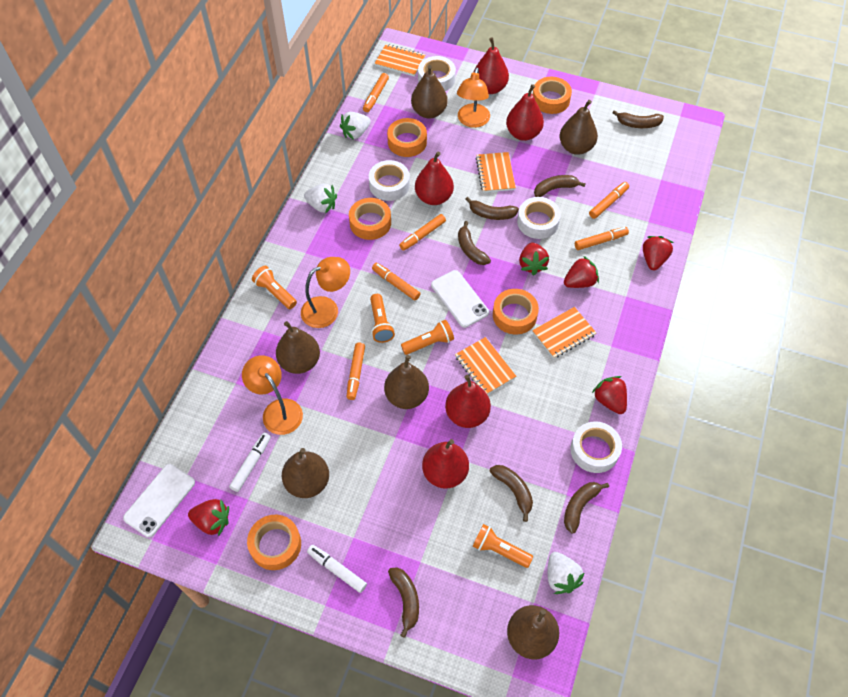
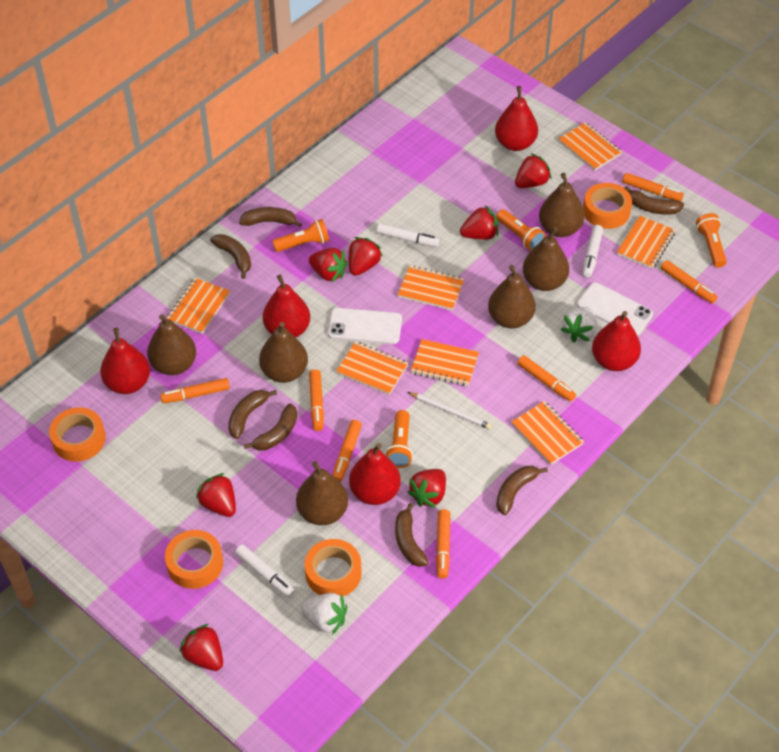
orange lamp: [242,355,303,435] [301,257,350,328] [457,67,490,128] = 3 -> none = 0
orange marker: [347,343,365,400] [363,73,389,112] [372,263,421,300] [399,214,446,251] [575,227,629,250] [589,182,629,219] = 6 -> [160,378,230,403] [309,369,324,431] [333,420,362,482] [436,509,450,579] [518,355,576,401] [623,173,684,201] [661,260,718,304] = 7
orange notebook: [374,44,426,77] [455,337,516,394] [476,152,516,193] [532,307,596,359] = 4 -> [166,278,230,334] [336,342,408,395] [398,265,464,311] [411,339,479,386] [511,401,584,465] [559,122,622,171] [617,216,675,269] = 7
orange tape: [247,515,301,570] [349,198,391,240] [387,118,427,157] [493,289,539,335] [533,77,572,114] = 5 -> [49,407,106,462] [165,530,223,589] [305,539,362,596] [583,183,632,229] = 4
red strawberry: [188,499,229,536] [519,242,549,275] [564,256,599,288] [592,376,627,414] [643,236,674,270] = 5 -> [179,624,223,671] [196,473,236,517] [309,248,348,282] [349,237,383,276] [407,469,446,508] [460,205,498,240] [515,153,551,188] = 7
white marker: [229,433,271,492] [307,545,367,593] = 2 -> [235,545,295,598] [376,223,440,247] [582,225,603,278] = 3
white pencil: none = 0 -> [408,392,492,429] = 1
white strawberry: [304,184,337,213] [340,112,371,140] [548,552,585,594] = 3 -> [301,593,347,635] [561,307,597,343] = 2
white tape: [369,160,410,201] [418,56,456,91] [517,197,561,239] [570,421,622,473] = 4 -> none = 0

